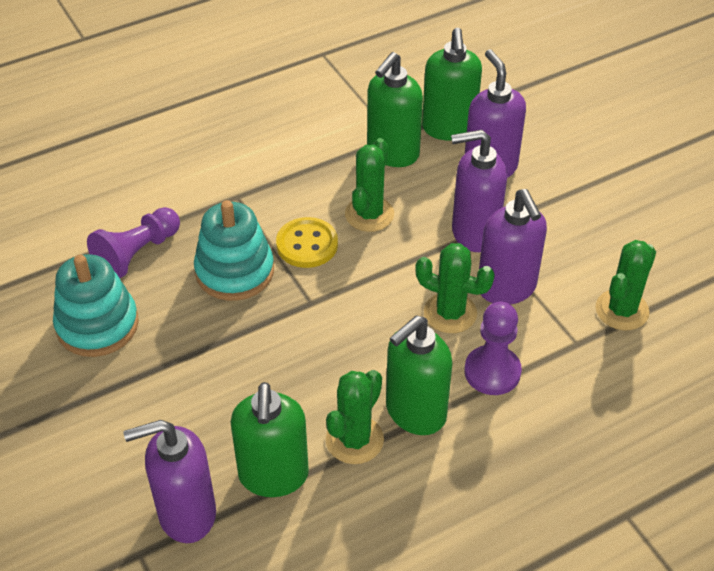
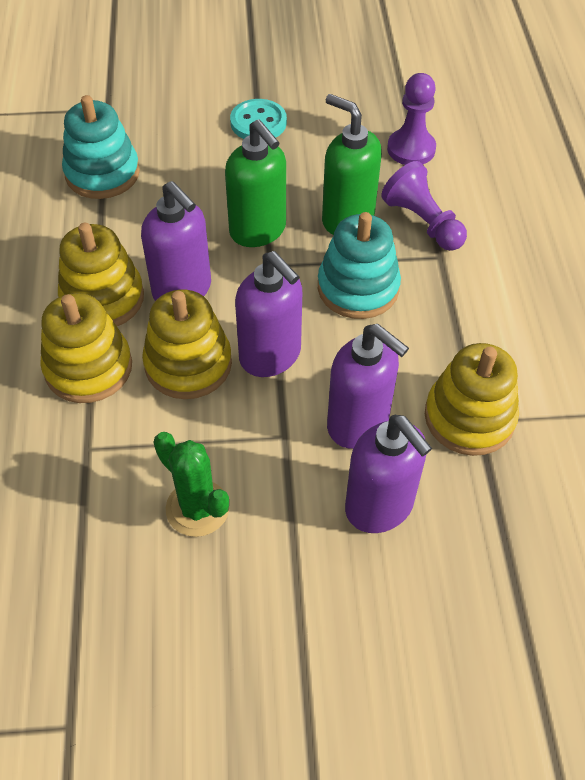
green cactus: [326,370,384,464] [345,138,394,232] [415,243,495,333] [596,240,656,330] = 4 -> [153,432,230,537] = 1
green soap dispenser: [231,382,309,497] [367,52,423,167] [386,315,453,435] [422,28,482,141] = 4 -> [225,120,286,247] [322,94,382,235] = 2
turquoise button: none = 0 -> [230,99,287,139] = 1
yellow button: [276,217,338,268] = 1 -> none = 0
yellow stacking toy: none = 0 -> [40,293,132,403] [58,223,144,326] [142,290,232,399] [425,343,519,456] = 4

